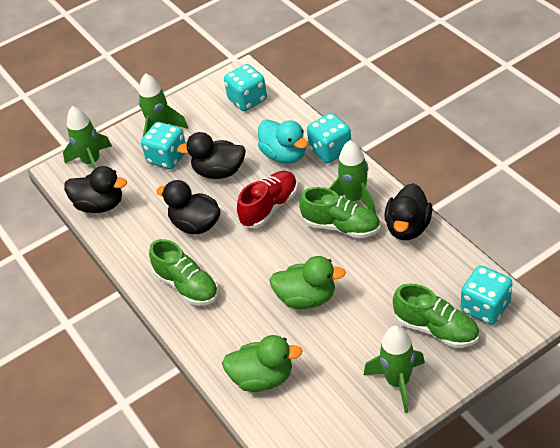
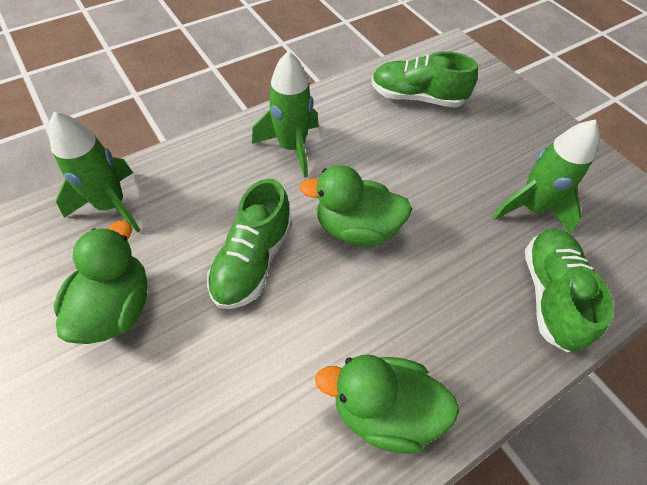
black duck: [64,166,127,213] [156,180,221,234] [177,132,246,179] [385,183,433,240] = 4 -> none = 0
green duck: [222,335,302,392] [269,256,346,309] = 2 -> [53,221,147,344] [299,165,412,247] [315,355,460,454] = 3
green rocket: [63,106,112,169] [138,73,188,137] [329,140,376,214] [364,325,425,413] = 4 -> [48,112,141,233] [252,51,319,178] [492,119,599,235] = 3
red shoe: [237,171,298,228] = 1 -> none = 0
turquoise dice: [141,122,186,169] [224,64,267,111] [307,113,351,163] [461,266,512,325] = 4 -> none = 0
turquoise duck: [258,119,308,164] = 1 -> none = 0

